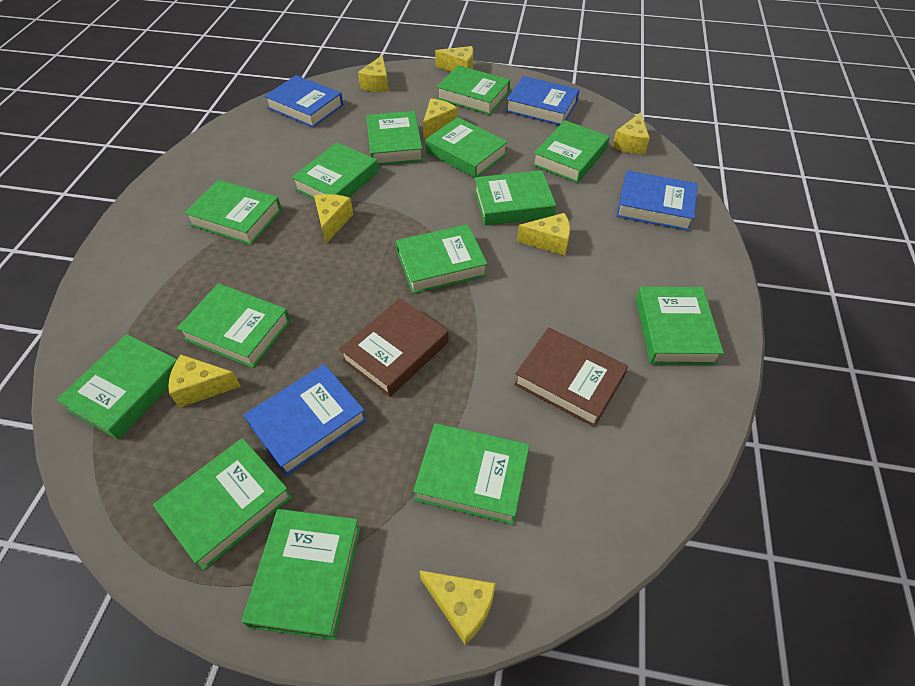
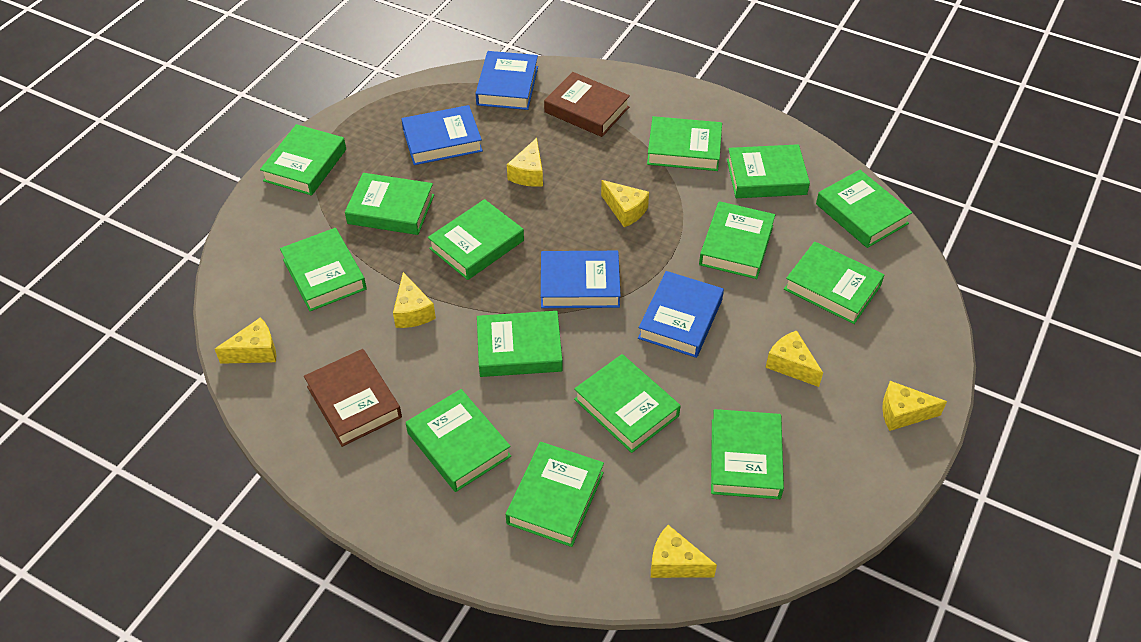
yellow cheese: [168,355,241,408] [314,194,354,244] [358,55,389,92] [419,570,496,645] [423,98,458,139] [435,46,473,72] [517,213,570,256] [612,112,650,154] = 8 -> [215,317,276,364] [393,272,436,328] [507,138,543,187] [601,180,649,227] [651,525,717,578] [765,330,823,387] [882,381,947,431] = 7

